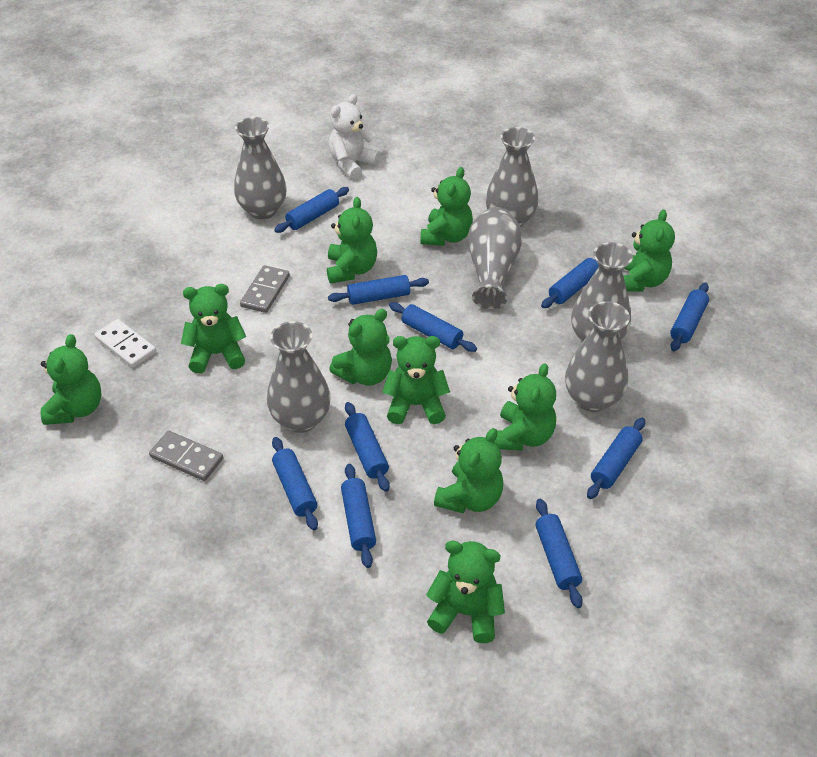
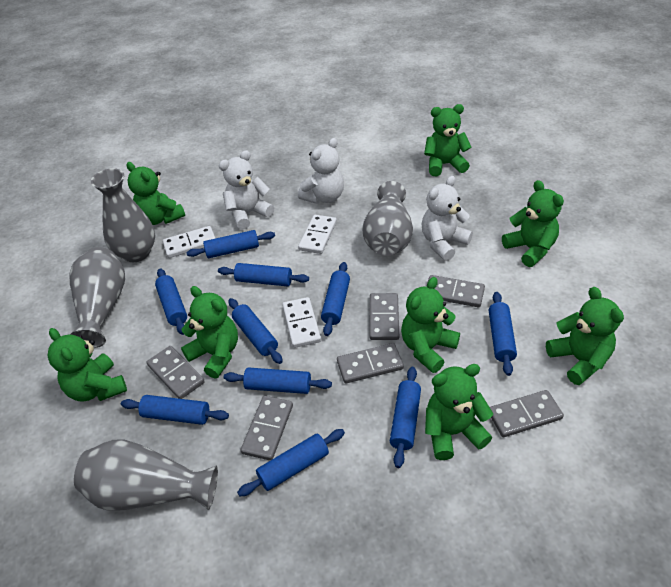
green teddy bear: [41,334,102,425] [181,284,246,373] [327,197,377,283] [329,309,392,386] [382,336,450,424] [420,167,473,246] [426,541,505,643] [434,428,503,514] [494,363,556,451] [623,210,675,291] = 10 -> [48,328,127,402] [127,162,185,225] [181,286,238,378] [401,277,460,373] [424,104,471,176] [425,364,493,460] [502,180,564,267] [546,287,624,385] = 8
grey domino: [149,431,223,481] [240,265,290,313] = 2 -> [146,346,205,399] [240,396,293,460] [337,343,404,383] [369,293,399,340] [426,275,485,307] [490,390,564,437] = 6
grey vase: [234,117,287,219] [267,321,331,433] [468,207,523,309] [486,127,539,227] [565,301,630,412] [571,242,633,342] = 6 -> [70,247,125,348] [74,440,218,511] [91,168,155,262] [363,181,413,256] = 4
white domino: [94,319,156,368] = 1 -> [162,226,215,258] [282,297,321,348] [298,215,337,254] = 3
white teddy bear: [329,94,381,180] = 1 -> [219,150,274,230] [298,138,344,204] [422,176,473,261] = 3

